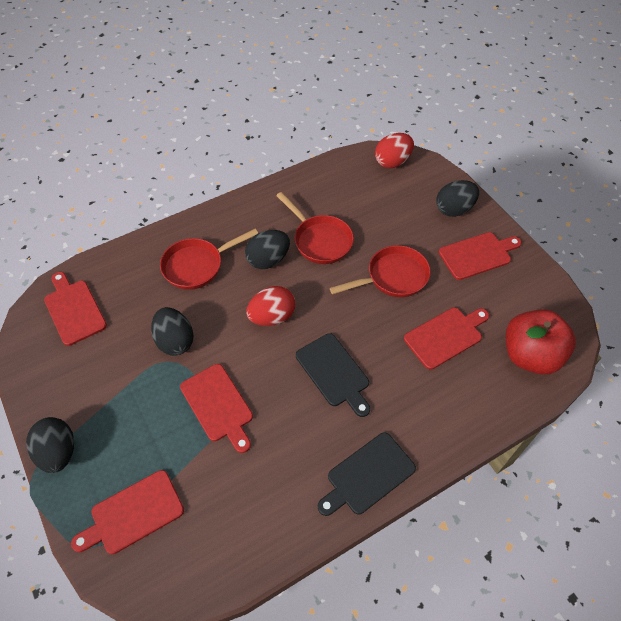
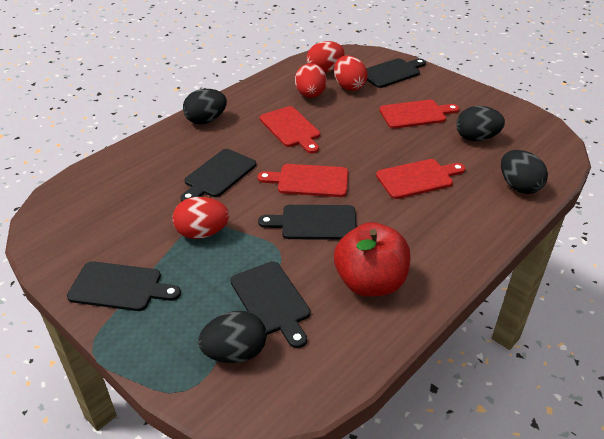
black cutting board: [296,333,370,417] [318,432,416,516] = 2 -> [67,261,181,311] [180,149,256,202] [231,261,310,348] [258,205,357,240] [366,58,426,88] = 5
red cutting board: [44,272,107,346] [71,470,184,554] [180,364,253,453] [404,308,489,370] [439,232,522,280] = 5 -> [257,164,348,197] [260,106,320,154] [376,159,465,199] [379,100,459,129] = 4
red egg: [246,286,295,326] [375,133,414,168] = 2 -> [172,197,229,239] [295,63,327,98] [306,41,344,73] [334,56,367,91] = 4
red pan: [160,229,258,290] [276,192,354,264] [330,245,431,297] = 3 -> none = 0

